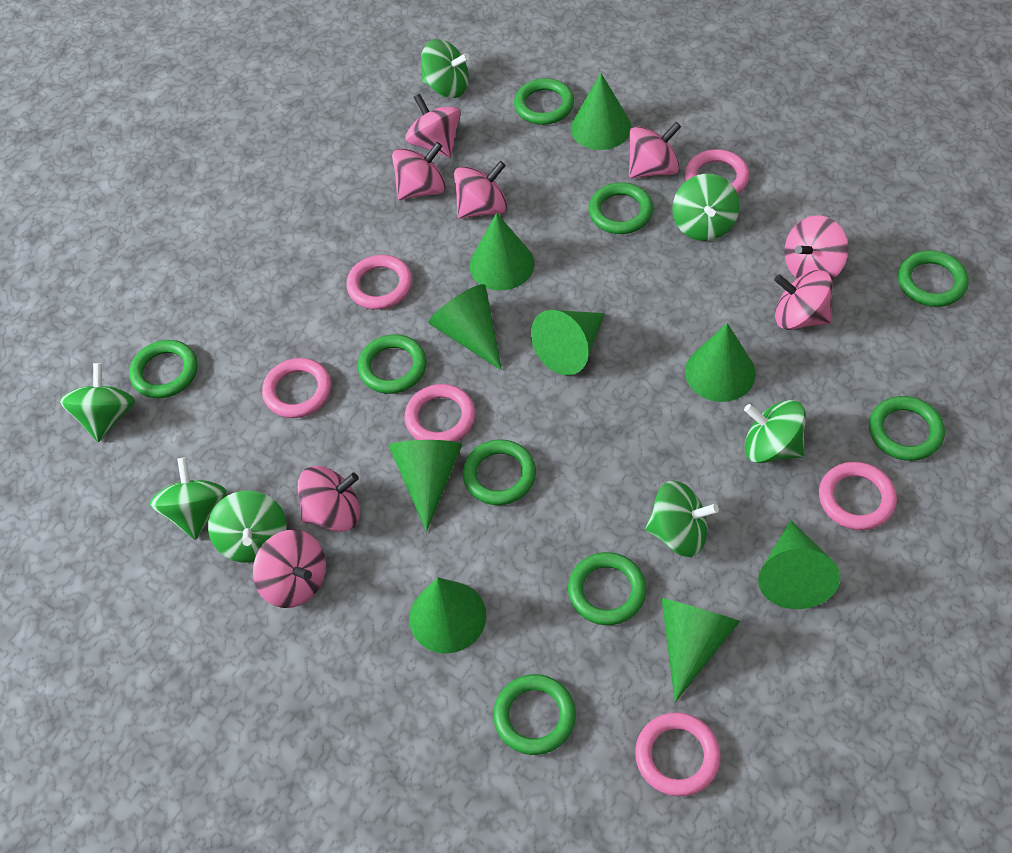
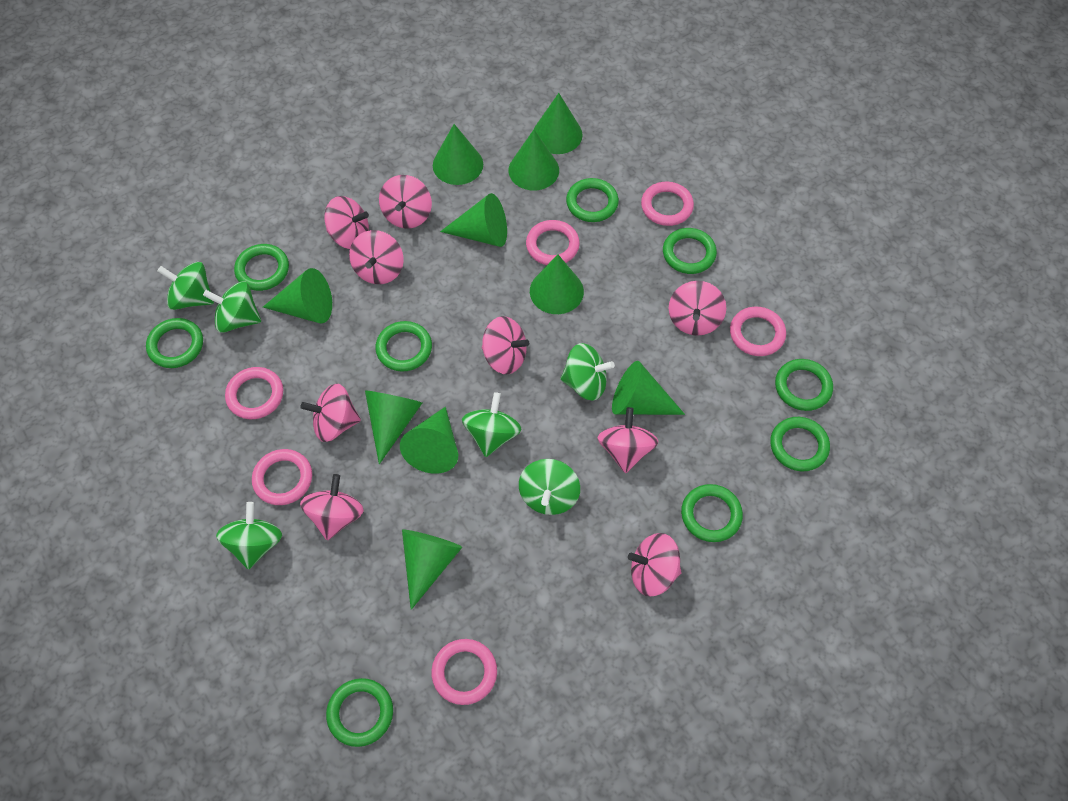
green cone: [389,440,462,532] [409,577,486,654] [428,284,502,370] [470,213,535,291] [531,310,605,375] [571,73,631,150] [662,598,740,702] [685,323,756,402] [758,520,840,609] = 9 -> [263,268,332,324] [365,390,422,464] [400,407,458,474] [402,529,462,610] [433,124,483,185] [440,193,507,247] [509,130,559,190] [530,254,584,314] [534,93,583,154] [612,361,685,415] = 10
green spinning top: [60,363,135,442] [150,457,226,540] [208,490,287,563] [421,39,470,98] [645,481,719,557] [672,174,740,241] [744,400,806,463] = 7 -> [157,262,214,310] [203,282,261,333] [216,502,282,570] [462,392,521,457] [519,459,580,515] [560,343,615,401] = 6
pink spinning top: [253,530,326,608] [297,466,360,532] [392,142,446,200] [405,94,461,158] [454,161,507,218] [629,122,681,178] [774,270,832,330] [784,215,849,279] = 8 -> [300,383,361,442] [300,474,364,540] [324,196,369,249] [349,230,404,284] [379,175,432,229] [482,316,529,374] [597,407,658,473] [628,533,681,597] [669,281,726,336] = 9

